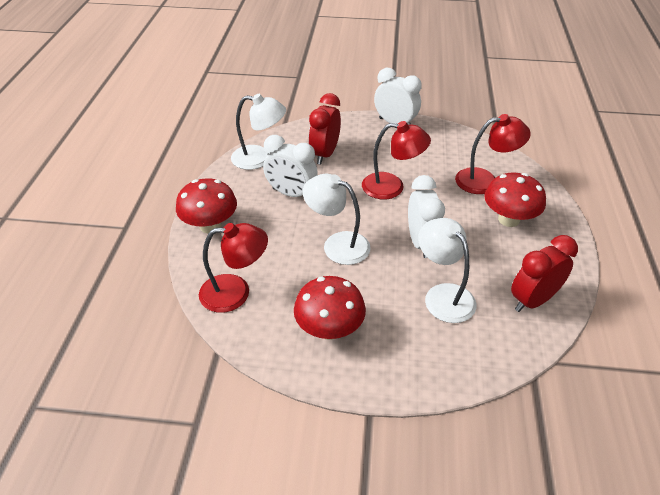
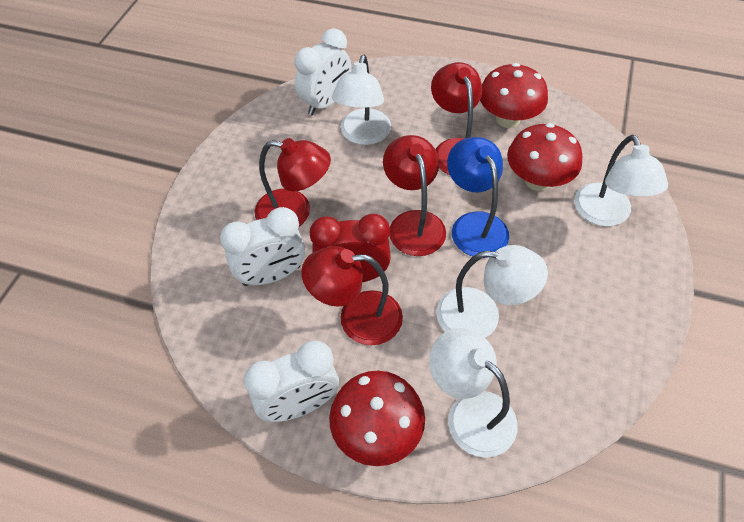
blue lamp: none = 0 -> [447,137,509,258] = 1
red clock: [309,93,341,165] [511,235,578,312] = 2 -> [309,214,391,282] = 1
red lamp: [199,223,268,313] [362,121,431,199] [455,114,531,194] = 3 -> [255,138,331,226] [301,246,403,345] [383,135,446,256] [431,62,483,175] = 4
white lamp: [231,94,286,170] [303,174,371,265] [418,218,476,323] = 3 -> [332,55,391,145] [429,328,518,458] [436,245,548,338] [574,135,668,226] = 4

